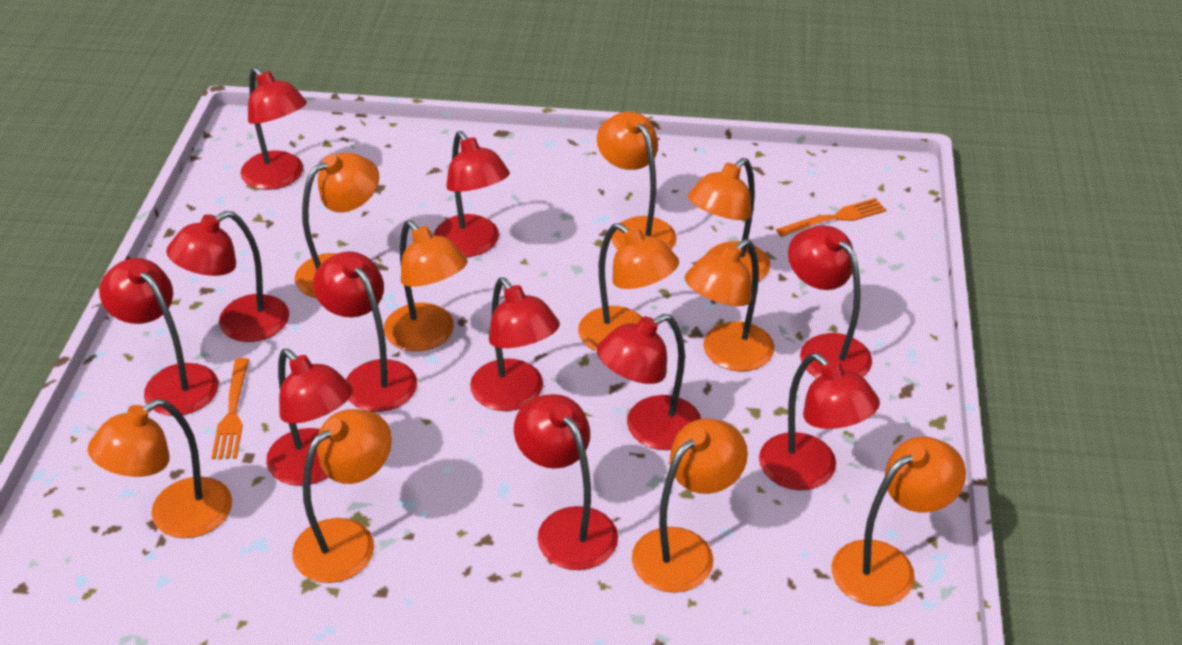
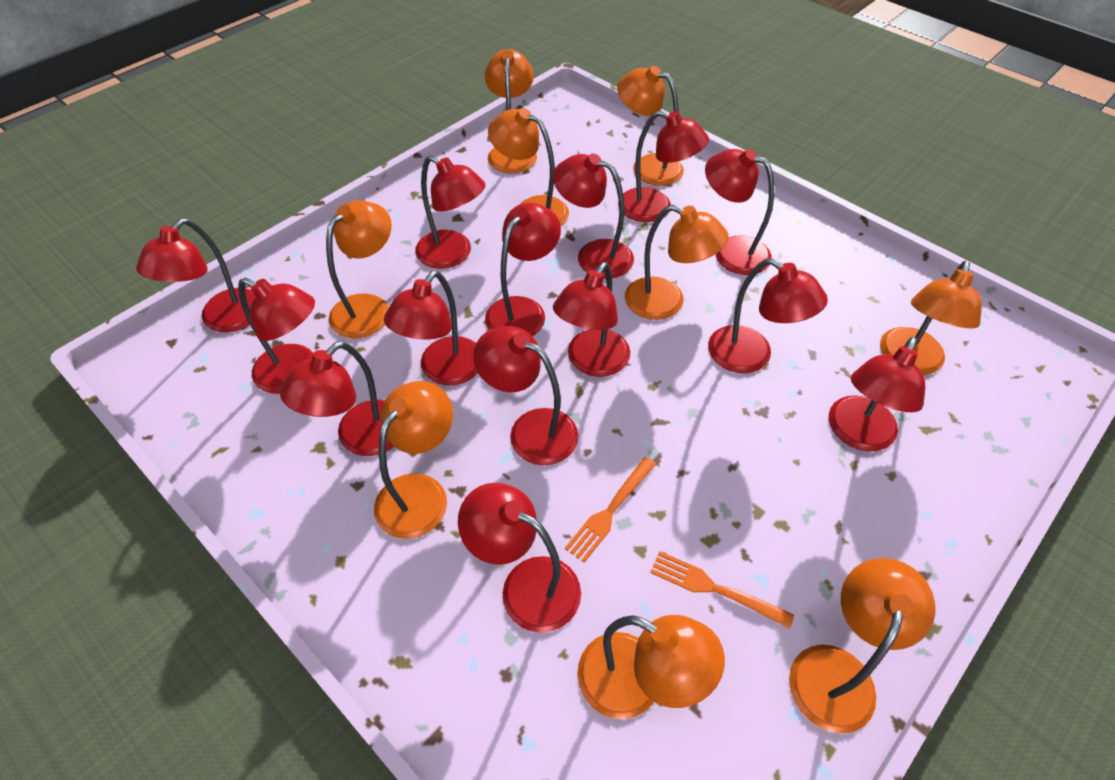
orange lamp: [88,399,232,538] [292,409,392,583] [295,152,379,298] [384,220,468,351] [578,223,679,352] [597,111,677,250] [632,418,748,593] [684,239,775,372] [688,158,770,282] [831,436,966,606] = 10 -> [326,200,392,339] [374,381,453,539] [485,49,537,173] [488,108,569,225] [577,615,725,719] [617,66,684,186] [625,205,729,320] [789,558,935,734] [880,261,982,375] = 9
red lamp: [99,258,219,416] [166,211,289,342] [240,67,307,190] [266,349,353,486] [313,251,417,412] [434,131,510,257] [470,278,560,411] [514,394,618,570] [597,314,701,450] [759,353,880,490] [788,225,872,378] = 11 -> [136,219,255,332] [238,278,315,394] [280,341,394,456] [384,271,478,386] [415,155,486,269] [458,483,581,633] [473,326,578,465] [485,203,561,336] [553,154,634,279] [553,262,630,377] [618,110,709,222] [705,149,774,275] [708,258,828,373] [829,337,925,452] = 14

